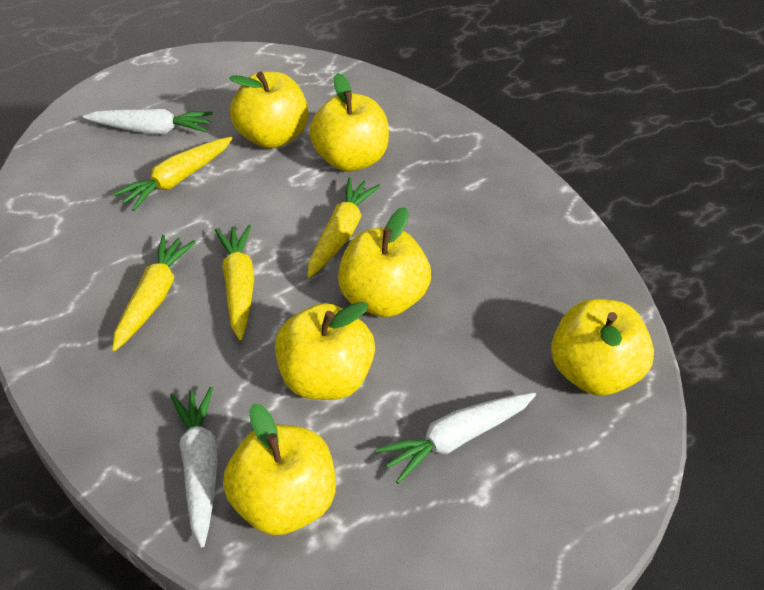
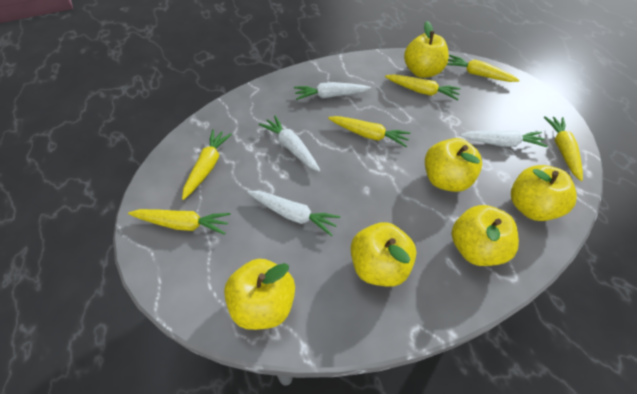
white carrot: [83,109,213,134] [170,387,218,547] [376,392,536,484] = 3 -> [247,191,341,236] [259,115,321,172] [294,82,371,100] [460,130,548,147] = 4
yellow carrot: [112,235,196,351] [113,137,233,211] [215,225,254,340] [307,177,380,278] = 4 -> [128,209,231,235] [182,129,232,200] [328,116,411,147] [385,74,461,100] [447,55,520,82] [544,116,583,181] = 6

